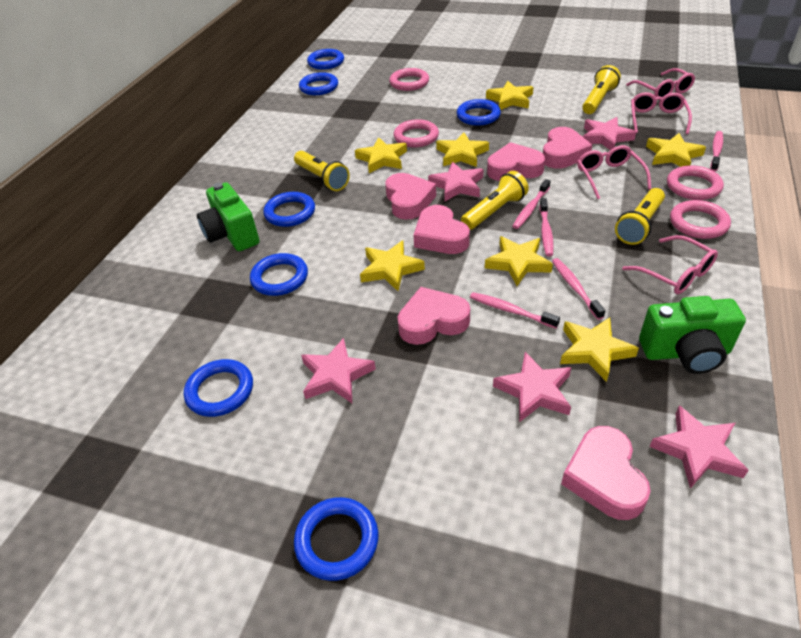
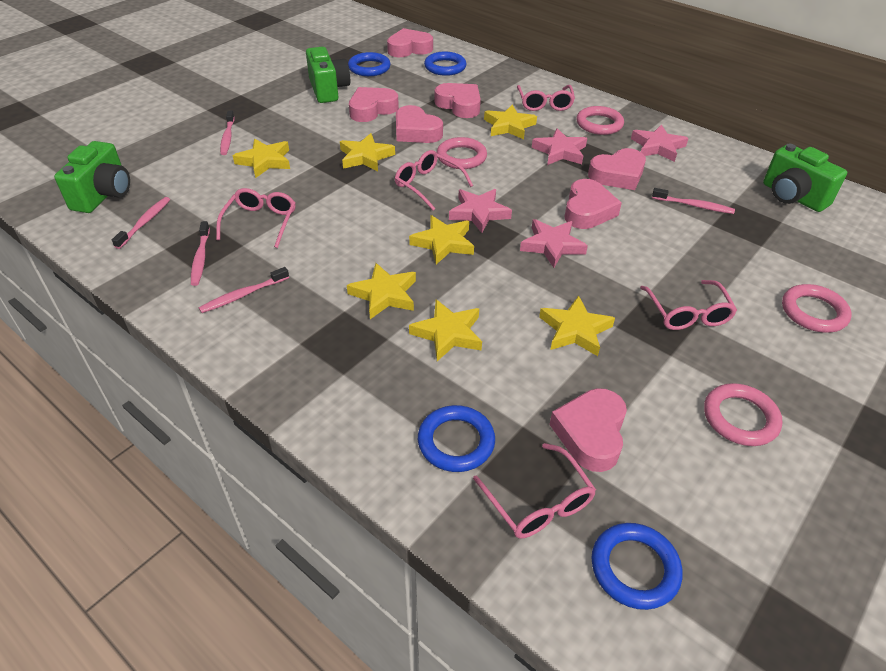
blue ring: [184,359,253,417] [250,253,308,296] [263,192,315,227] [294,497,378,581] [299,72,338,95] [307,49,344,70] [457,99,501,126] = 7 -> [348,52,390,76] [418,405,495,472] [424,52,466,76] [591,523,682,610] = 4
green camera: [197,182,259,251] [639,296,746,374] = 2 -> [54,141,130,213] [306,47,350,103] [763,144,847,212] = 3
pink glasses: [577,145,651,199] [622,235,718,294] [626,68,695,97] [631,92,692,134] = 4 -> [216,188,296,248] [395,150,473,211] [473,443,596,538] [517,85,575,111] [640,280,737,330] = 5
pink heart: [385,173,436,220] [398,287,470,345] [413,205,470,254] [487,142,545,181] [543,127,592,169] [561,426,651,520] = 6 -> [349,87,399,122] [387,28,433,57] [396,105,443,143] [435,83,481,118] [549,388,627,472] [565,179,622,229] [588,148,646,190] = 7
pink star: [301,338,376,403] [428,162,484,202] [493,352,571,422] [583,117,636,150] [649,405,749,489] = 5 -> [449,189,512,233] [520,219,588,268] [532,128,587,165] [631,124,688,162] = 4
yellow flashlight: [294,151,350,191] [461,171,529,230] [582,65,621,114] [615,188,665,245] = 4 -> none = 0

